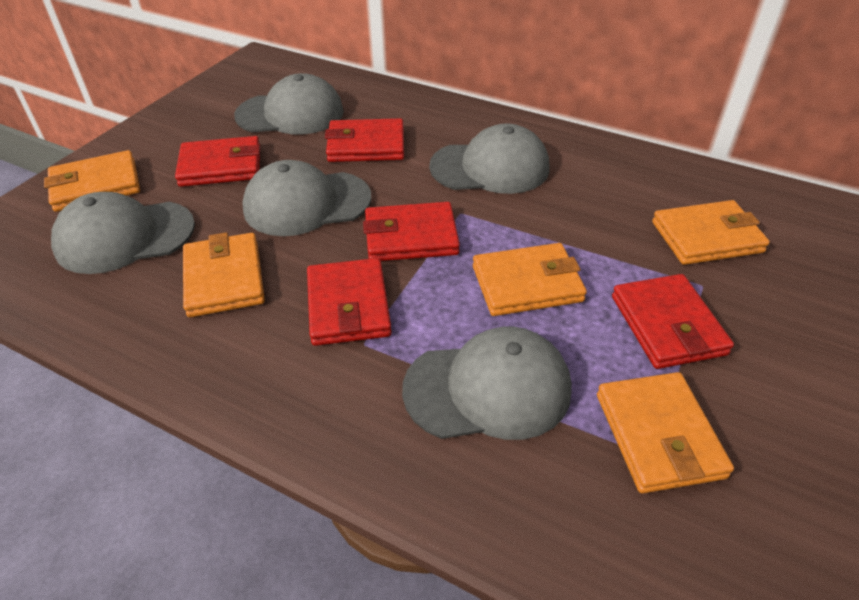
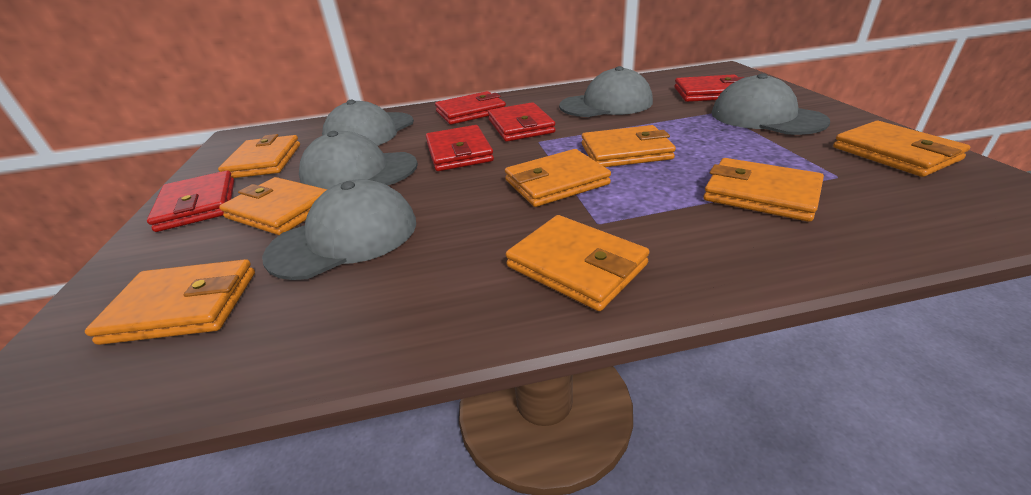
orange wallet: [44,150,140,212] [183,232,265,317] [473,243,587,316] [597,372,734,493] [652,200,770,265] = 5 -> [85,259,255,345] [218,134,300,178] [219,177,327,235] [505,149,611,207] [506,215,649,311] [582,125,676,167] [703,158,824,222] [833,121,970,177] = 8

